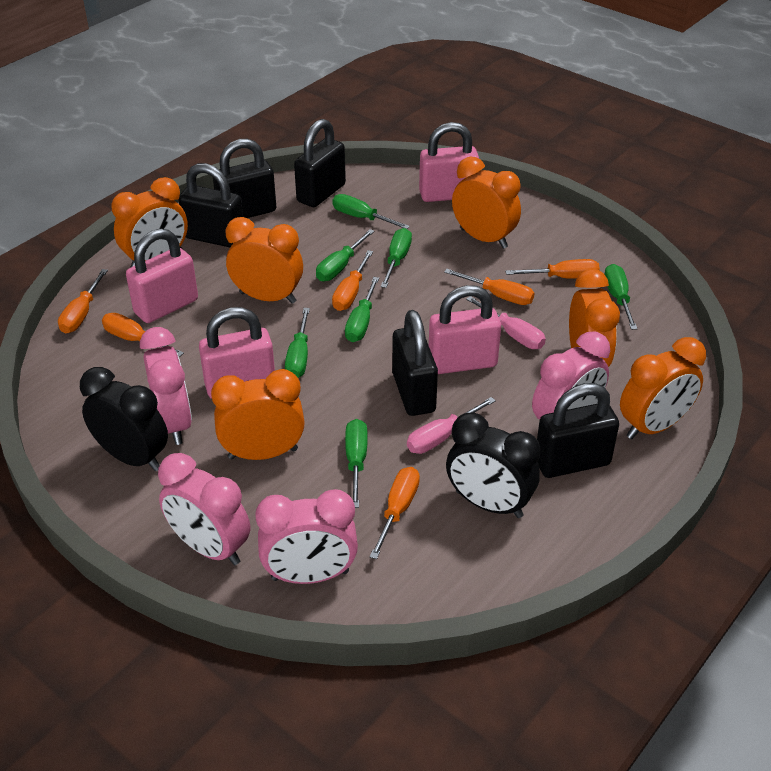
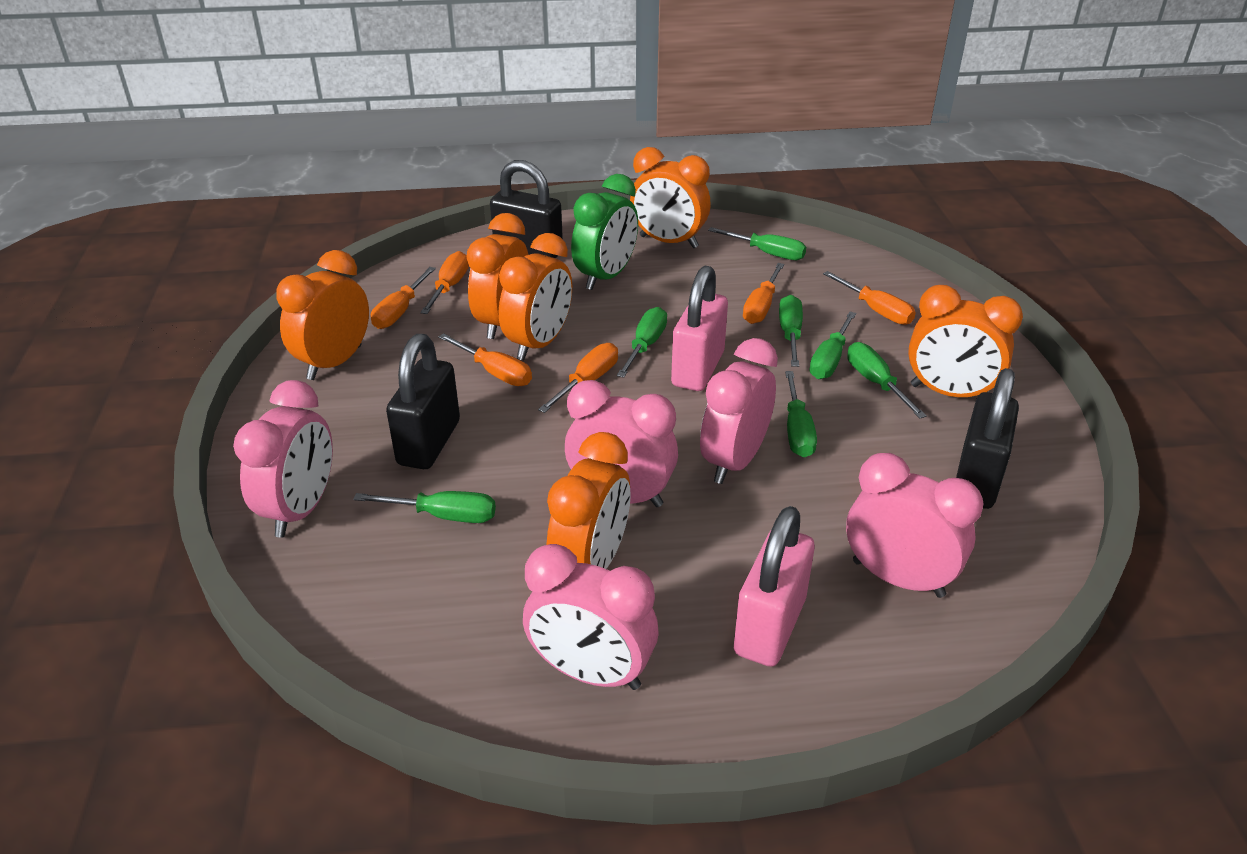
black clock: [80,367,168,471] [446,412,540,518] = 2 -> none = 0
black padlock: [178,163,243,247] [213,139,276,218] [294,119,346,207] [392,310,438,416] [537,383,619,478] = 5 -> [386,334,460,469] [490,160,563,258] [956,368,1019,509] = 3
green clock: none = 0 -> [571,174,638,290] = 1
pink clock: [140,327,192,445] [158,453,250,565] [255,489,358,584] [532,331,610,420] = 4 -> [233,380,333,538] [523,544,659,690] [565,380,678,507] [700,338,778,484] [846,453,984,598] = 5
pink padlock: [126,229,198,323] [199,307,275,399] [419,122,479,202] [429,285,501,374] = 4 -> [671,266,728,391] [734,506,815,667] = 2
pink screwdriver: [407,397,496,454] [466,296,546,349] = 2 -> none = 0

